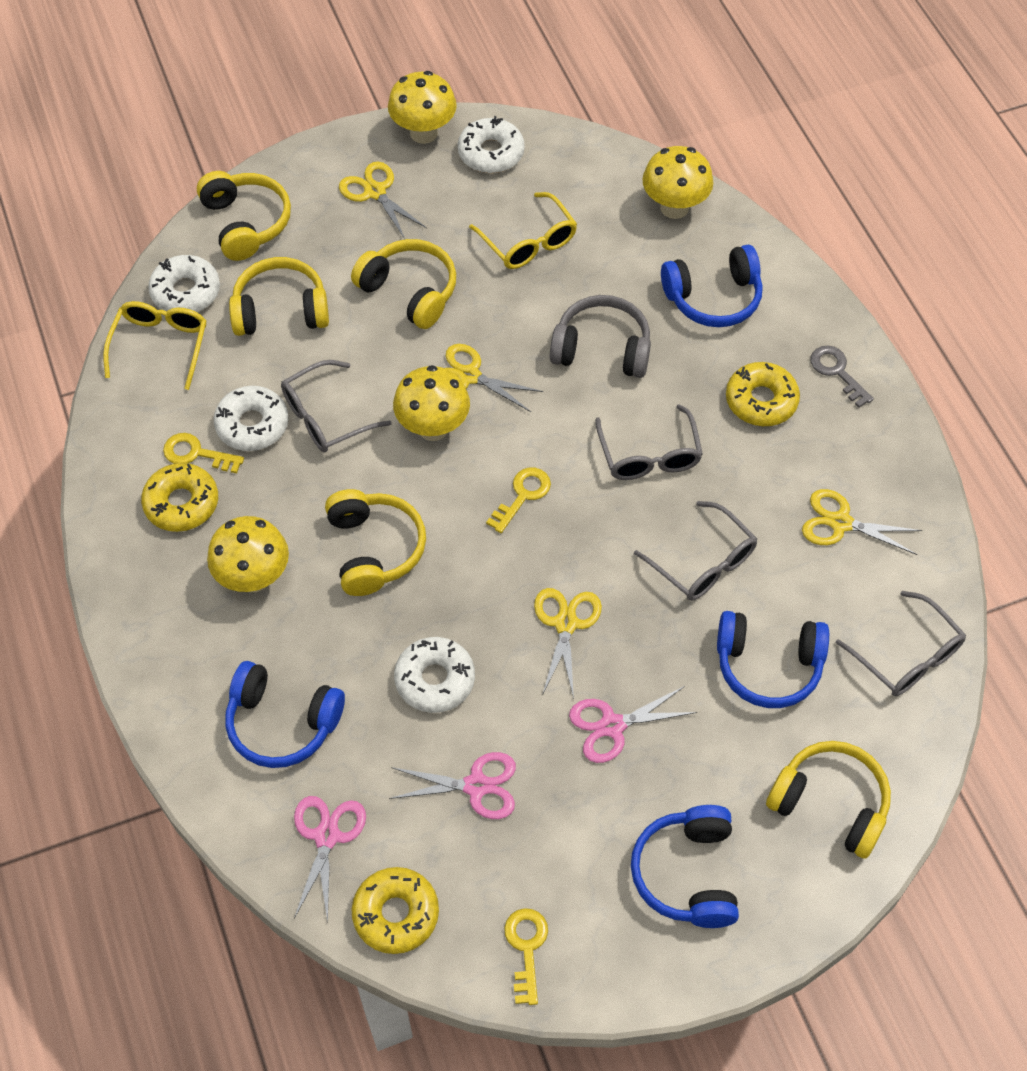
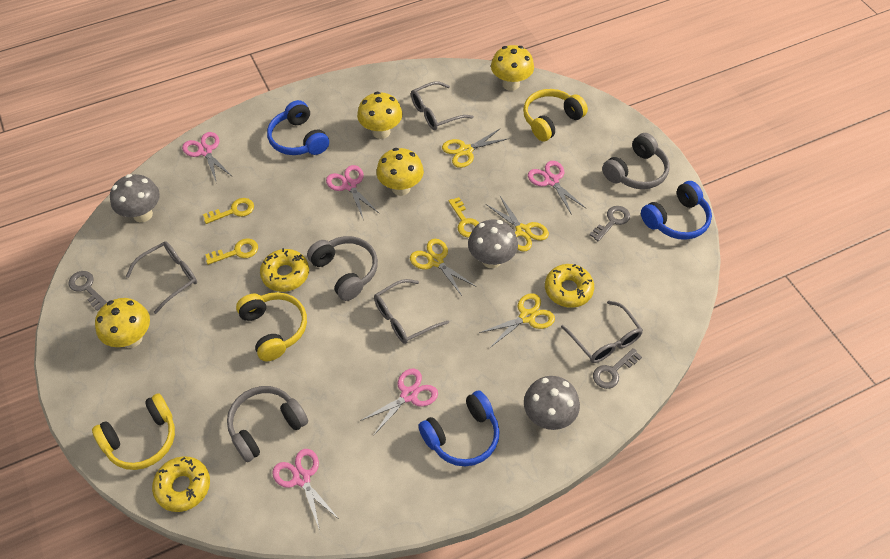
blue headphones: [225,661,345,768] [631,805,739,928] [661,245,763,327] [717,611,829,708] = 4 -> [267,100,329,155] [418,390,500,466] [641,181,712,240] = 3
grey headphones: [550,295,651,378] = 1 -> [227,386,308,462] [307,236,378,301] [602,133,670,189] = 3
grey key: [810,346,874,408] = 1 -> [68,271,107,311] [589,206,630,241] [593,348,642,389] = 3
grey mushroom: none = 0 -> [110,174,160,222] [468,220,518,268] [524,376,580,430] = 3
pink scissors: [294,796,366,923] [389,752,516,819] [569,686,697,763] = 3 -> [182,132,233,184] [272,449,339,531] [326,165,379,218] [360,369,438,436] [528,161,586,215] = 5
white donut: [148,255,220,312] [214,386,288,451] [394,637,475,713] [458,116,525,173] = 4 -> none = 0
yellow glasses: [103,301,206,390] [469,192,577,269] = 2 -> none = 0
yellow headphones: [197,171,291,261] [229,257,329,336] [325,489,426,596] [351,239,456,329] [766,741,891,859] = 5 -> [92,393,175,470] [236,292,307,361] [523,89,588,141] = 3

